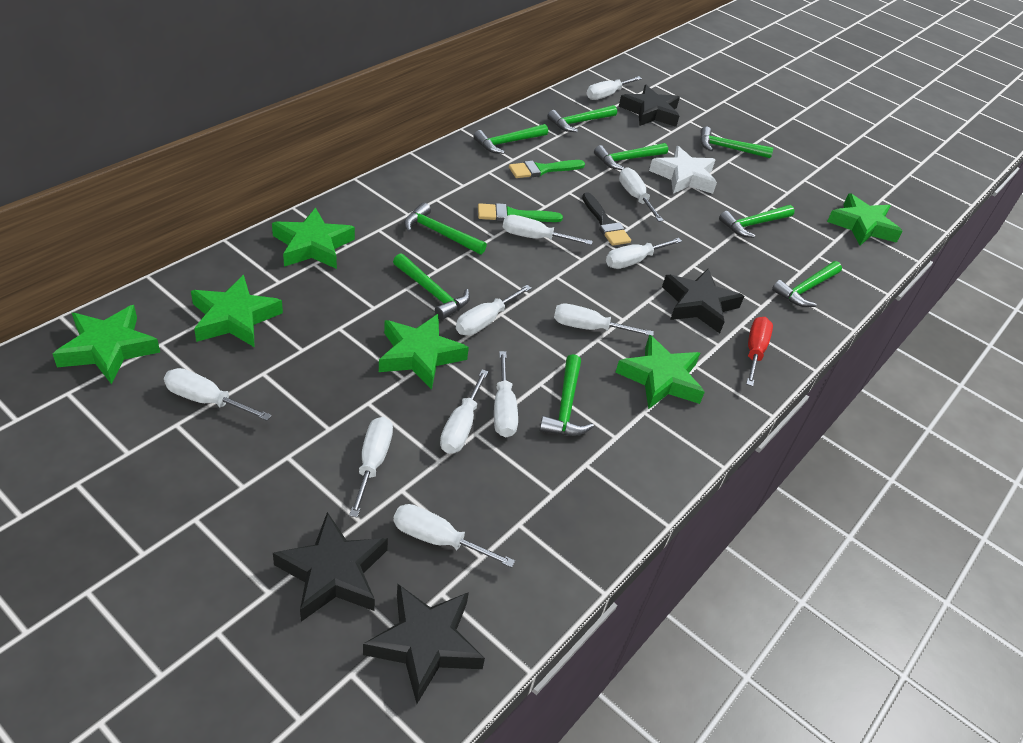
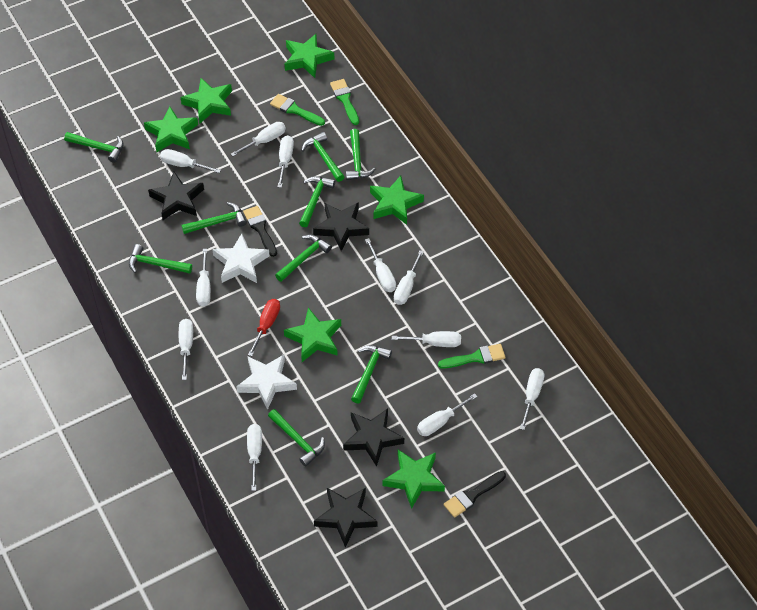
black brush: [582,192,631,246] = 1 -> [243,206,277,257] [444,471,506,518] = 2
green brush: [478,203,563,222] [509,160,585,178] = 2 -> [270,94,325,126] [330,79,359,125] [438,344,506,369] = 3
white star: [649,146,717,194] = 1 -> [212,234,270,283] [236,355,297,410] = 2

